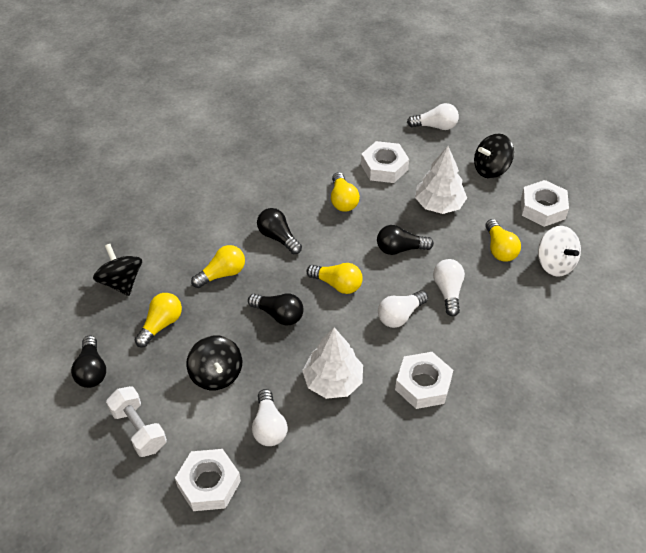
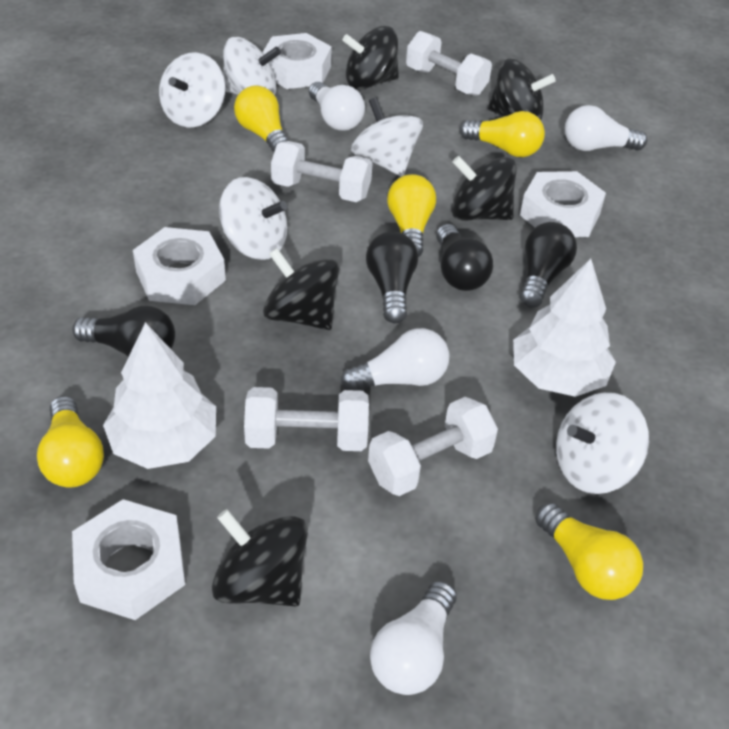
black spinning top: [93,244,142,296] [186,335,242,390] [474,133,514,179] = 3 -> [212,509,308,607] [263,248,340,330] [342,26,399,90] [452,156,517,221] [488,59,556,120] = 5
white dumbbell: [106,386,167,457] = 1 -> [244,387,369,451] [271,141,372,202] [368,397,498,496] [406,31,492,96] = 4
white spinning top: [538,226,581,277] = 1 -> [159,52,225,127] [219,177,287,260] [223,37,281,95] [351,97,423,177] [556,392,649,494] = 5

